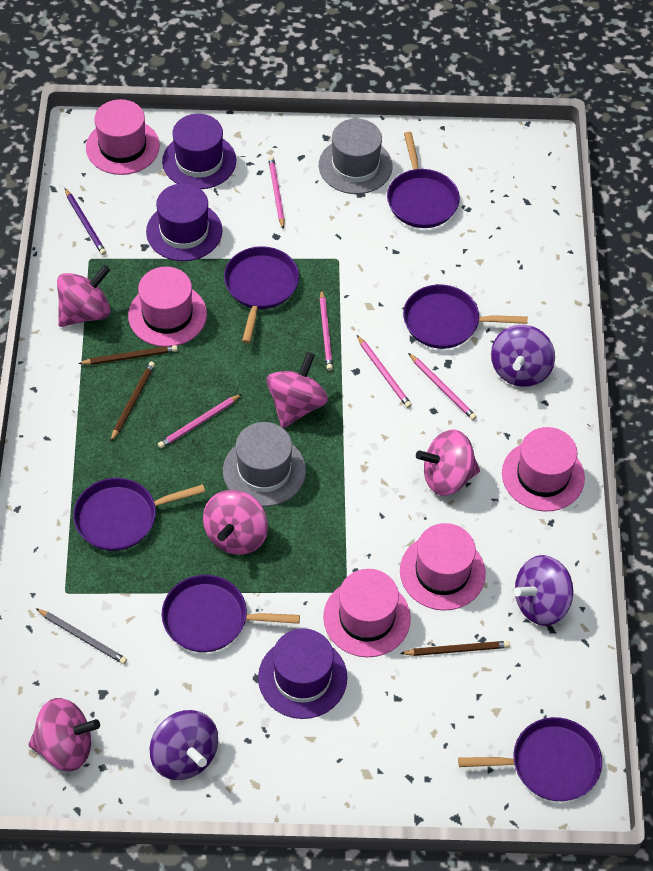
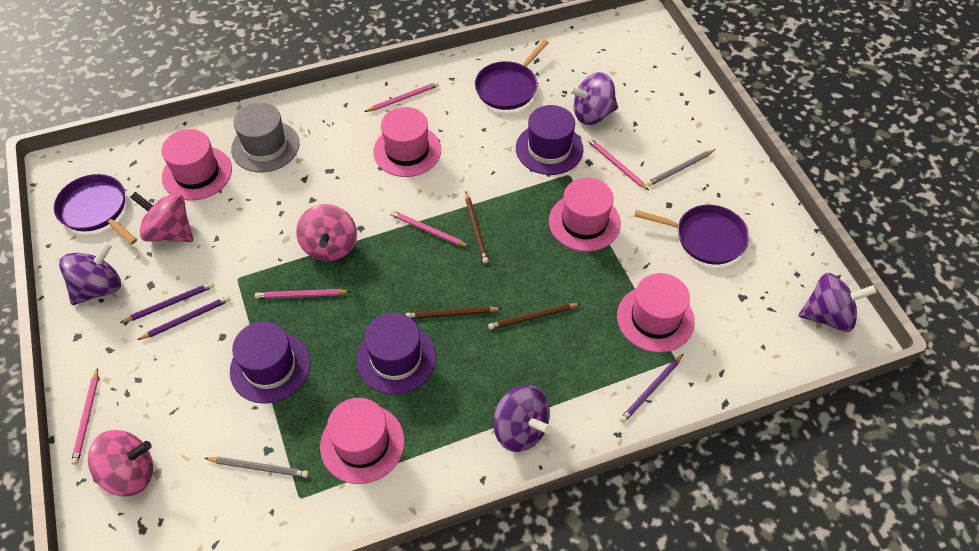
grey hat: [223,422,306,506] [319,119,392,194] = 2 -> [231,103,300,173] = 1
grey pencil: [36,608,127,664] = 1 -> [205,457,309,478] [646,149,716,186] = 2
pink spinning top: [29,698,100,771] [57,265,110,327] [203,490,268,555] [266,352,328,428] [416,430,480,496] = 5 -> [88,430,153,496] [130,192,193,242] [296,204,357,261] = 3
purple pan: [73,478,205,551] [162,575,300,652] [224,246,299,343] [387,132,460,228] [403,285,528,349] [458,717,602,801] = 6 -> [54,174,137,245] [475,40,549,110] [634,205,749,264] = 3
purple pencil: [65,188,106,255] = 1 -> [120,282,214,323] [137,296,231,340] [620,354,684,423] = 3
purple spinning top: [150,710,218,780] [491,325,555,387] [514,555,573,626] = 3 -> [59,241,121,305] [493,385,552,452] [568,72,618,125] [799,273,877,332] = 4

